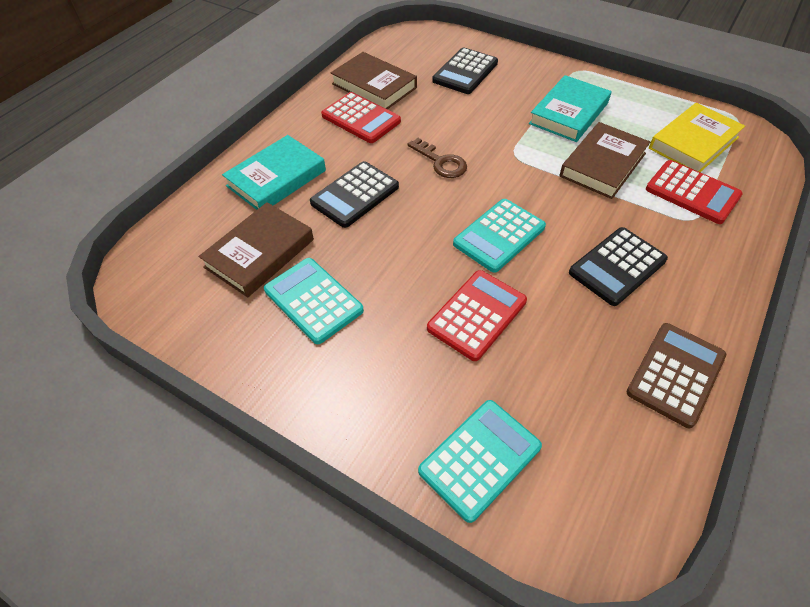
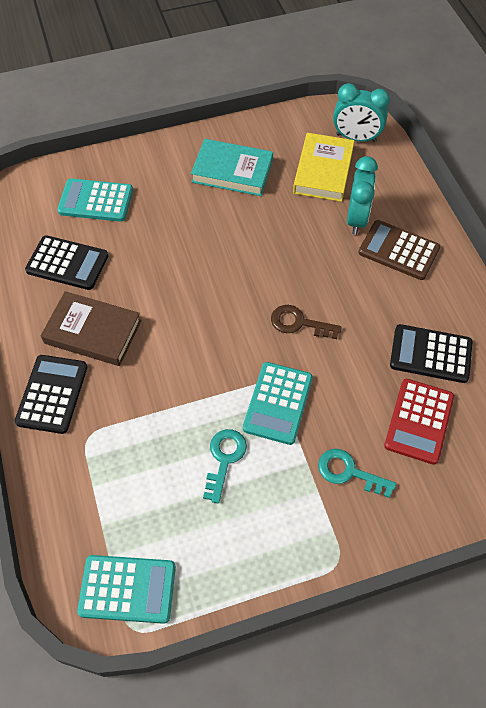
brown book: [198,202,314,297] [330,52,417,110] [559,122,650,199] = 3 -> [41,291,141,366] = 1
red calculator: [321,92,401,143] [427,270,527,361] [646,160,743,224] = 3 -> [384,379,454,465] = 1
turquoise book: [222,135,326,210] [529,75,612,142] = 2 -> [191,139,273,196] = 1
turquoise clock: none = 0 -> [333,83,390,142] [347,156,378,235] = 2
turquoise key: none = 0 -> [203,429,247,504] [318,449,396,498] = 2

